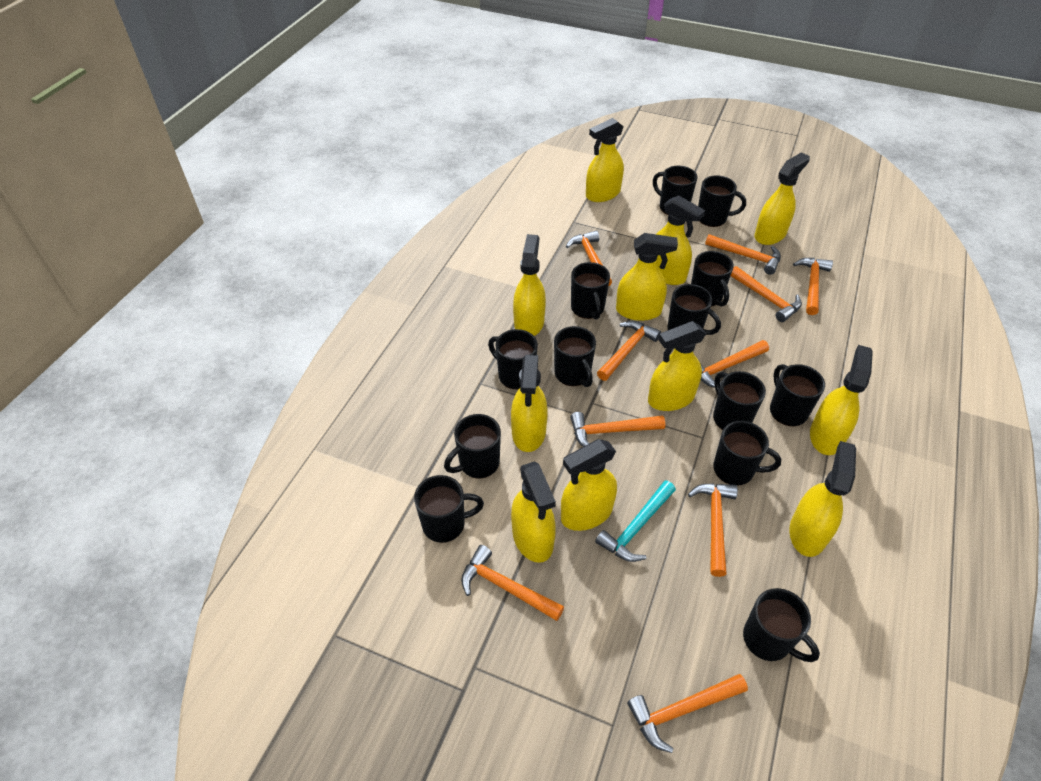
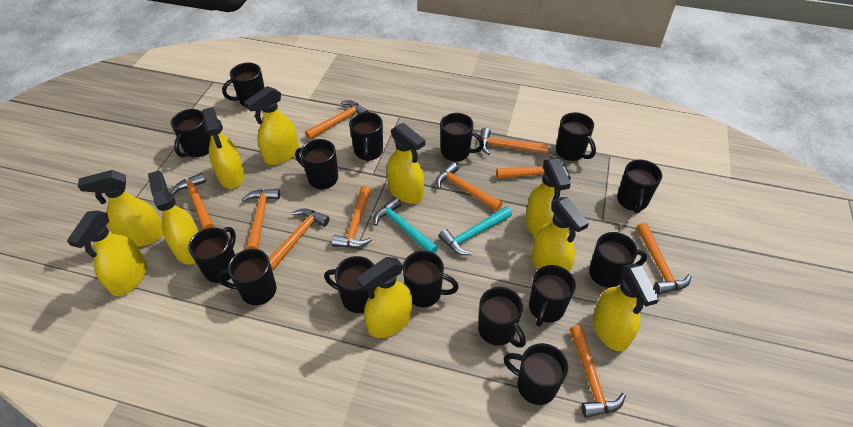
black mug: [414,475,484,543] [444,414,501,478] [488,329,538,389] [554,326,596,387] [571,262,610,320] [653,166,697,215] [667,284,721,335] [691,251,734,307] [698,175,746,227] [713,371,766,430] [713,421,781,486] [743,588,820,662] [770,364,825,426] = 13 -> [171,109,211,157] [188,227,236,283] [217,249,276,305] [222,63,265,107] [295,139,338,189] [324,256,376,313] [349,112,383,162] [403,251,459,307] [440,113,484,161] [478,287,526,348] [503,343,568,405] [529,265,576,327] [556,112,596,161] [589,232,647,288] [617,160,662,213] = 15
turquoise hammer: [595,480,676,562] = 1 -> [374,197,438,253] [438,206,512,255] = 2
yellow spray bottle: [511,355,548,452] [511,461,556,563] [513,234,546,336] [561,439,617,531] [586,118,624,202] [616,233,678,321] [648,321,706,411] [656,195,705,285] [755,152,810,245] [789,441,856,557] [810,345,873,455] = 11 -> [67,211,147,296] [78,170,163,247] [148,170,199,265] [202,107,245,189] [244,86,299,165] [357,257,412,338] [387,123,425,204] [526,158,571,237] [532,197,589,272] [593,263,659,351] = 10

